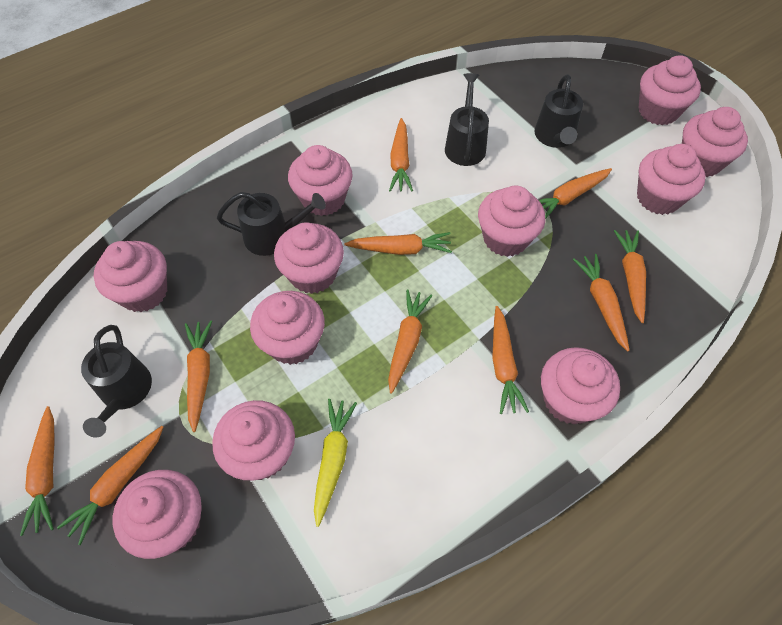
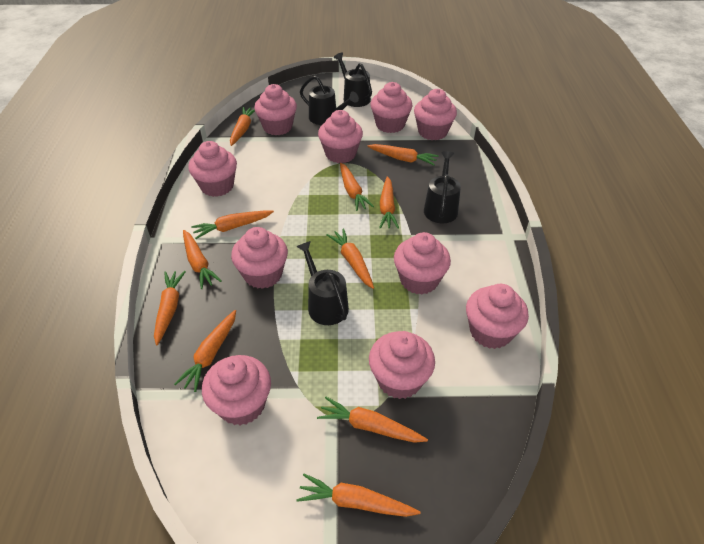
orange carrot: [20,406,55,536] [57,426,163,545] [185,320,212,432] [344,232,452,255] [388,290,432,394] [389,118,413,191] [492,306,529,414] [539,168,612,219] [573,254,630,352] [614,230,646,323] = 10 -> [154,271,186,345] [174,310,236,392] [183,230,221,289] [191,211,274,239] [230,107,255,146] [296,474,420,517] [317,397,428,443] [326,228,374,289] [340,163,374,211] [367,144,439,166] [379,176,399,229] = 11
pink cupcake: [94,241,167,312] [112,470,202,559] [212,400,295,480] [250,291,325,365] [274,222,344,294] [288,145,353,216] [478,185,545,257] [541,347,620,425] [637,144,706,215] [639,55,701,125] [682,107,748,177] = 11 -> [188,141,237,197] [202,355,271,426] [231,227,288,289] [254,84,297,135] [318,110,363,163] [369,331,435,399] [371,82,413,133] [394,232,451,294] [414,89,457,140] [466,284,529,349] = 10
yellow carrot: [314,399,357,527] = 1 -> none = 0

